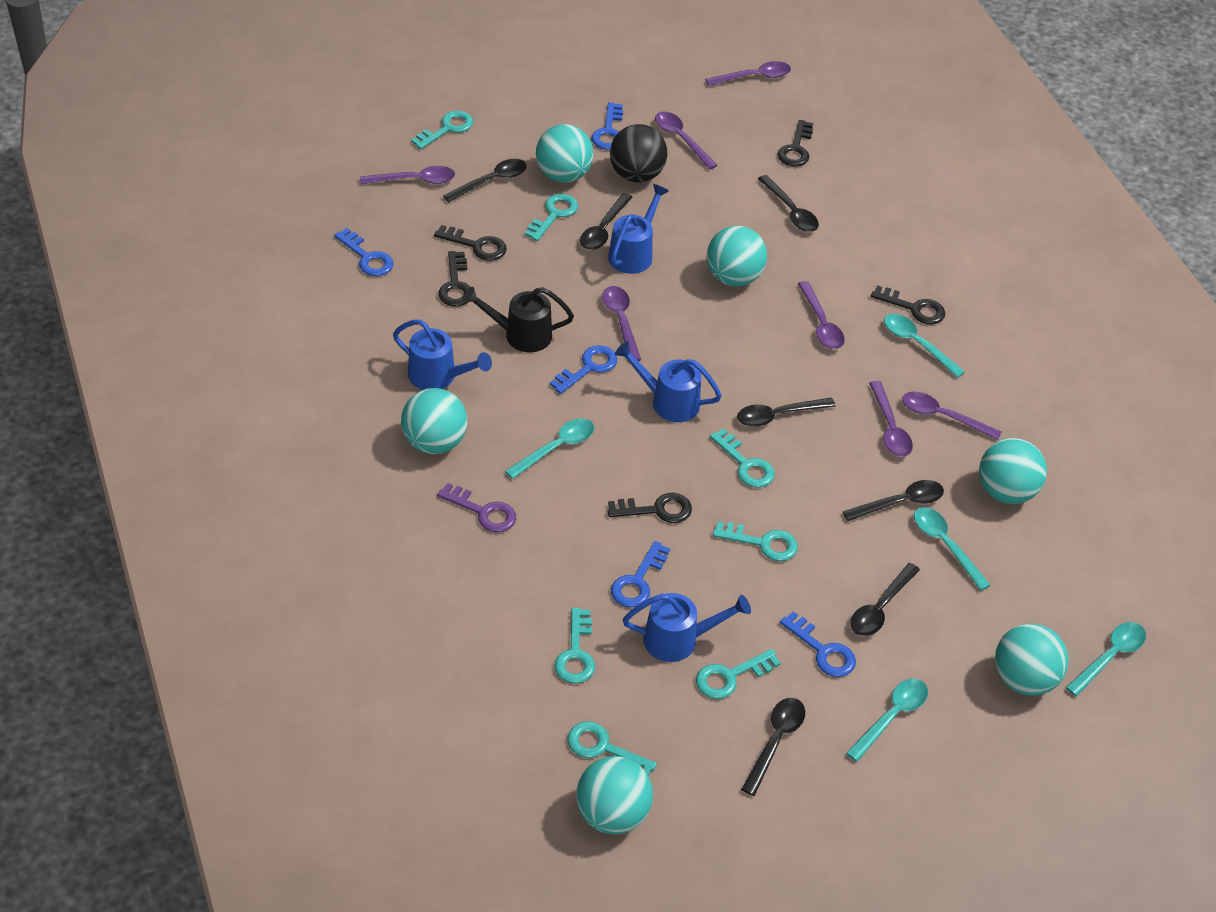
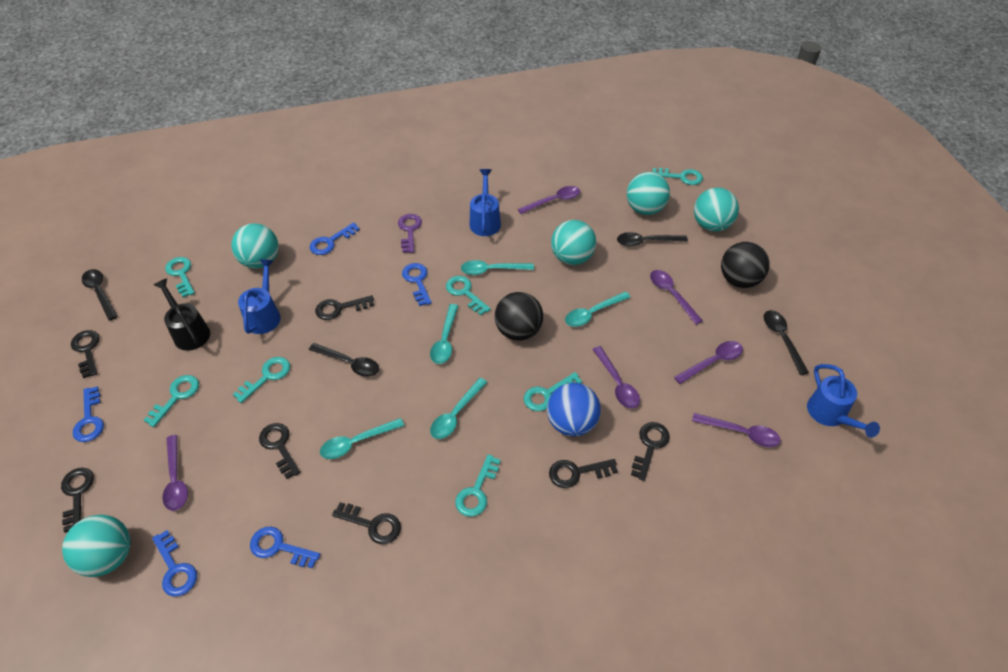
black ball: [610,124,667,182] = 1 -> [495,292,543,341] [721,242,770,288] = 2
black key: [434,225,507,261] [438,251,470,307] [608,493,692,523] [778,120,813,167] [871,285,945,324] = 5 -> [61,468,94,533] [71,330,100,378] [259,423,300,479] [315,295,374,320] [332,502,401,544] [549,459,618,488] [631,422,670,481] = 7
black spoon: [443,159,527,203] [580,193,633,250] [737,398,836,427] [741,698,805,796] [758,175,819,232] [842,480,944,521] [850,563,920,636] = 7 -> [82,269,118,321] [309,343,379,377] [617,232,688,247] [764,310,809,375] = 4
blue ball: none = 0 -> [547,383,601,437] = 1
blue watering can: [393,319,492,390] [608,184,669,274] [615,341,722,422] [623,593,751,662] = 4 -> [238,259,281,334] [470,169,501,236] [807,364,880,438] = 3
purple spoon: [360,166,455,184] [602,286,641,361] [655,112,718,170] [705,61,791,86] [798,281,845,349] [869,381,913,457] [902,391,1002,440] = 7 -> [162,435,188,511] [518,186,580,214] [592,346,640,409] [650,270,703,325] [674,341,743,384] [692,413,781,447] = 6
turquoise ball: [401,388,467,454] [536,124,594,183] [576,756,653,834] [707,226,767,286] [979,438,1047,504] [995,624,1069,696] = 6 -> [62,515,131,577] [231,223,279,269] [551,220,596,265] [627,172,670,215] [694,188,739,231] = 5

